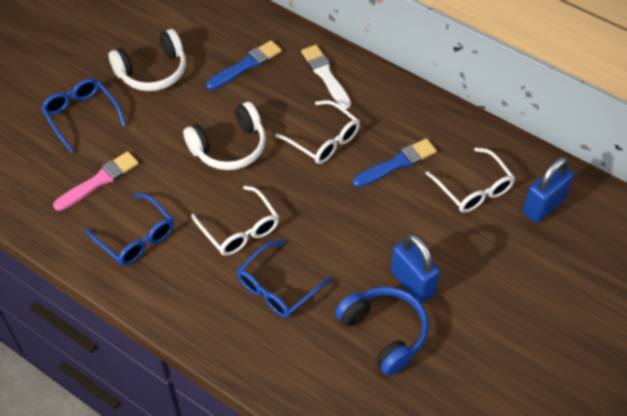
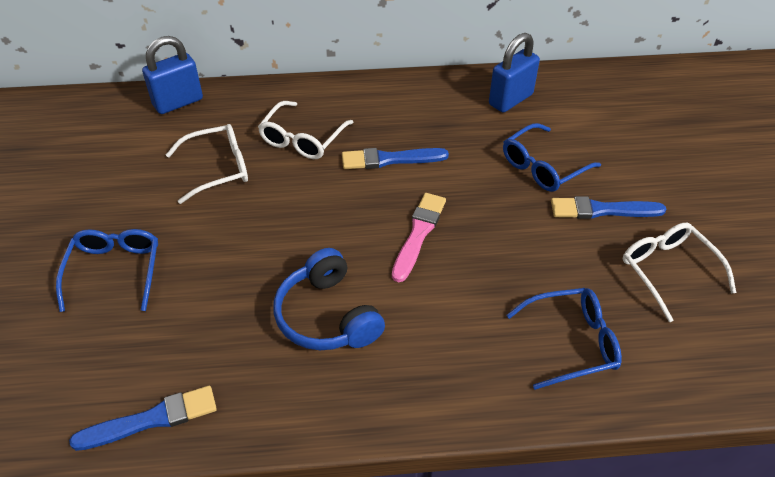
blue brush: [206,40,282,90] [353,139,437,188] = 2 -> [69,386,217,451] [342,148,449,169] [551,196,667,219] = 3
white brush: [301,45,351,109] = 1 -> none = 0
white headphones: [109,29,186,91] [183,102,266,170] = 2 -> none = 0

